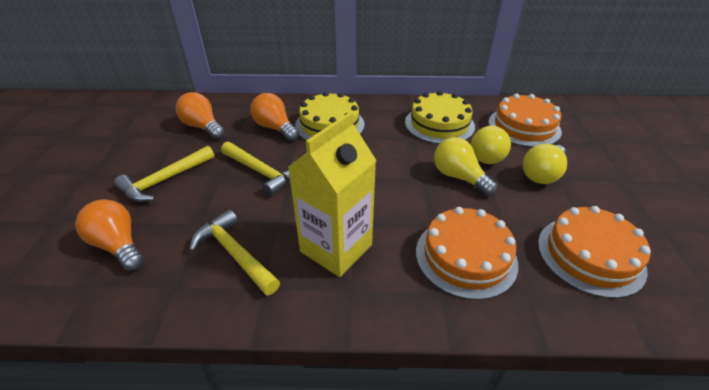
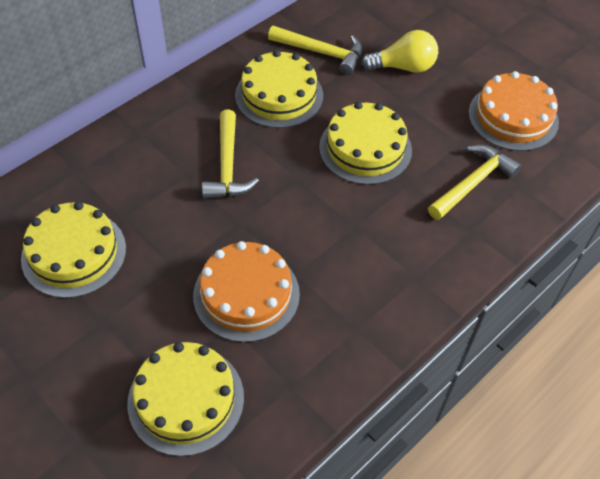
orange cake: [416,207,518,300] [488,93,562,147] [538,206,651,298] = 3 -> [193,241,300,342] [468,71,559,151] = 2
orange light bulb: [75,199,144,271] [176,92,225,140] [250,93,299,141] = 3 -> none = 0
yellow cake: [295,92,364,140] [405,91,475,144] = 2 -> [21,202,126,298] [127,342,244,457] [235,50,323,128] [319,102,412,185] = 4
yellow carton: [288,112,377,277] = 1 -> none = 0
yellow light bulb: [434,137,498,196] [471,124,511,164] [523,144,567,184] = 3 -> [361,30,438,73] = 1

